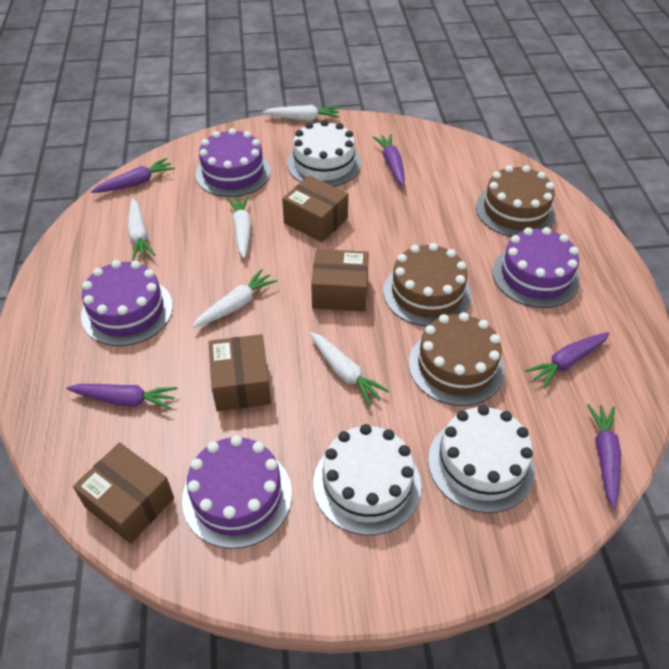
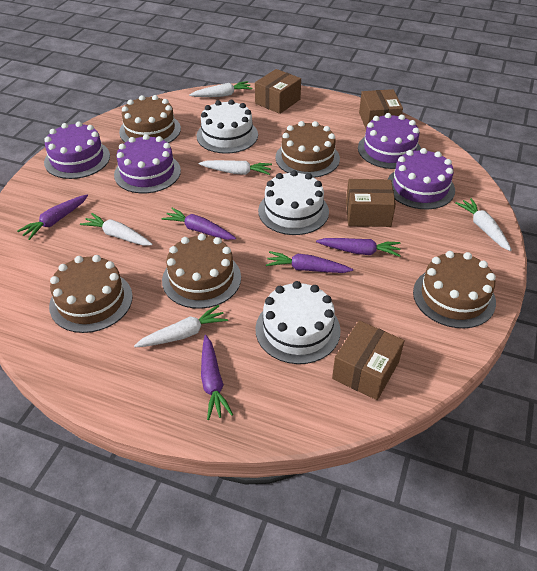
brown cake: [383,243,471,327] [409,312,505,406] [476,165,556,237] = 3 -> [49,255,133,333] [119,95,181,143] [162,233,241,309] [276,121,340,178] [413,251,496,328] = 5

